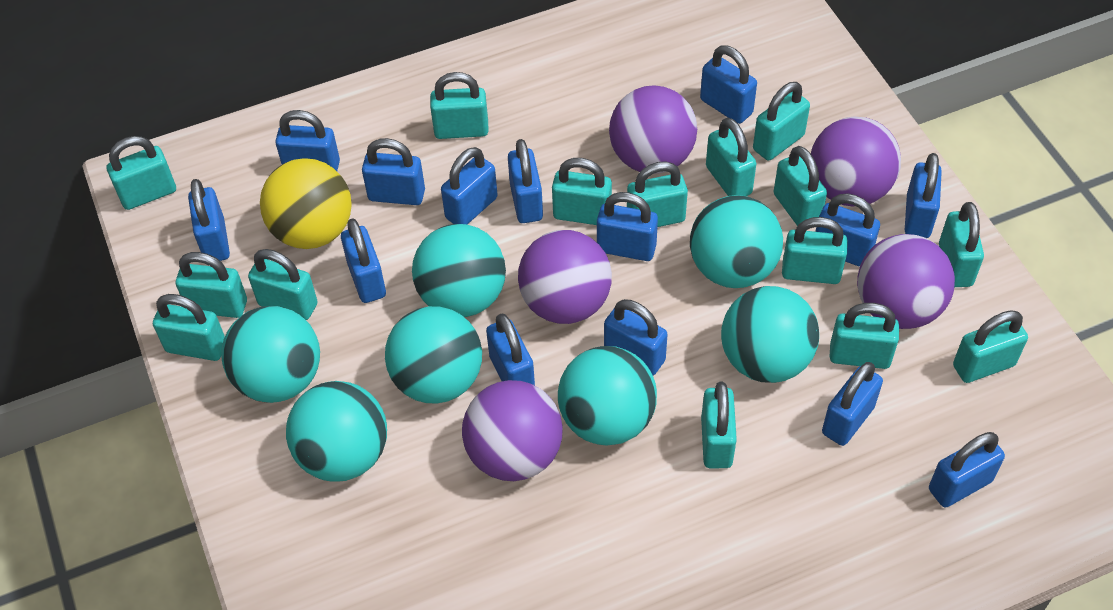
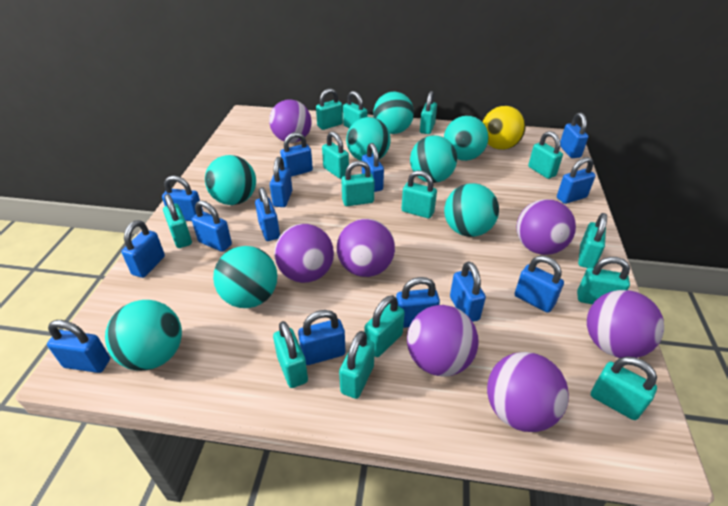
purple ball: [462,380,563,481] [518,230,612,324] [609,85,697,174] [811,116,901,206] [857,234,955,329] = 5 -> [269,99,312,143] [274,224,334,283] [337,219,395,277] [407,305,479,377] [487,352,569,432] [516,199,576,255] [587,290,664,358] = 7
turquoise ball: [221,306,320,403] [286,381,387,482] [385,306,482,404] [412,224,506,317] [558,346,657,446] [690,195,783,288] [721,286,819,383] = 7 -> [105,300,182,371] [205,155,256,205] [213,246,277,308] [346,117,391,161] [373,92,414,134] [410,135,457,183] [444,116,489,161] [444,183,499,237] = 8
turquoise padlock: [107,136,176,210] [153,294,225,361] [176,252,247,318] [248,249,318,320] [430,72,489,139] [552,158,612,225] [627,161,688,227] [701,382,737,468] [706,118,756,196] [753,82,810,161] [773,146,827,226] [782,217,848,284] [830,303,899,369] [939,202,984,287] [953,310,1028,383] = 15 -> [163,194,192,248] [273,321,308,388] [316,88,343,130] [322,131,349,179] [339,331,375,399] [341,161,375,206] [343,91,368,128] [365,295,405,357] [402,170,437,218] [420,91,437,134] [528,131,563,179] [577,257,630,304] [578,213,607,268] [591,357,657,420] = 14

